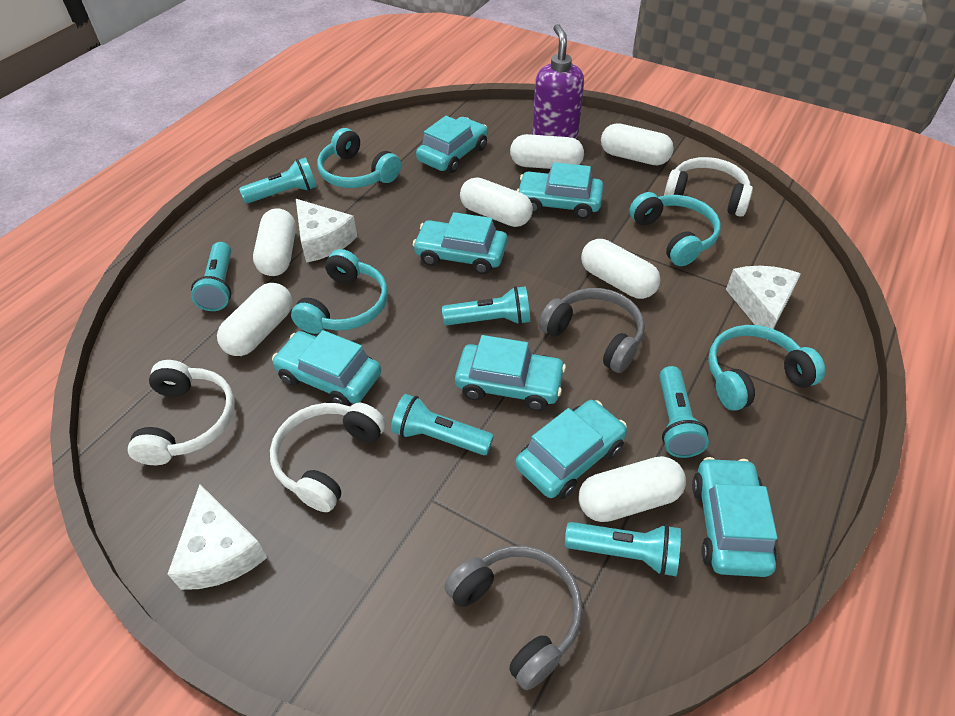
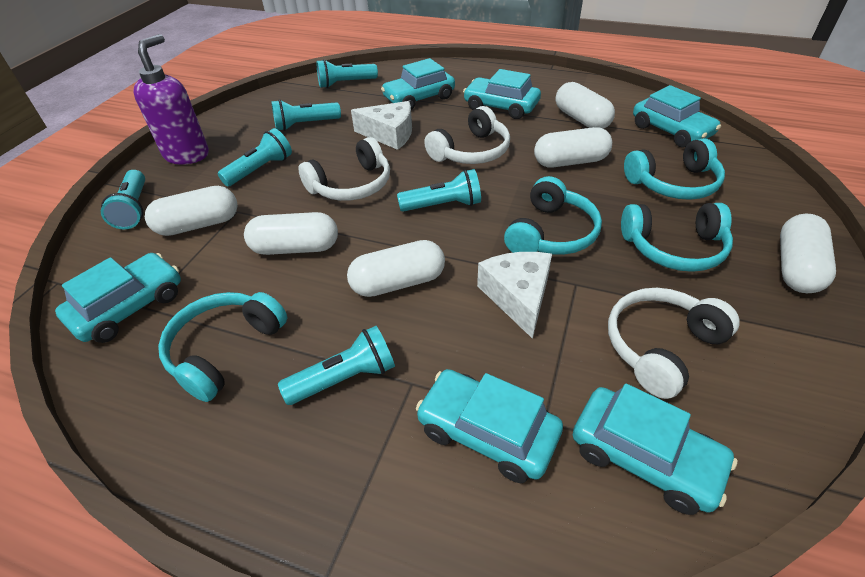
grey headphones: [445,545,583,690] [539,288,645,373] = 2 -> none = 0
turquoise car: [272,330,381,406] [413,212,508,274] [416,116,488,173] [455,335,566,411] [515,400,627,499] [517,162,604,219] [692,457,777,577] = 7 -> [55,253,181,343] [381,58,455,110] [416,369,563,483] [463,69,541,119] [573,383,737,515] [633,85,721,148] = 6
white capsule: [217,283,292,356] [253,208,296,276] [460,177,533,227] [510,134,584,169] [578,456,686,522] [581,239,661,299] [601,123,674,165] = 7 -> [145,186,238,236] [244,212,338,255] [347,240,445,297] [534,127,612,168] [556,82,615,129] [780,214,836,293] = 6
white cheese: [168,484,267,590] [296,199,357,263] [726,266,801,329] = 3 -> [351,101,412,150] [477,252,552,339] = 2

